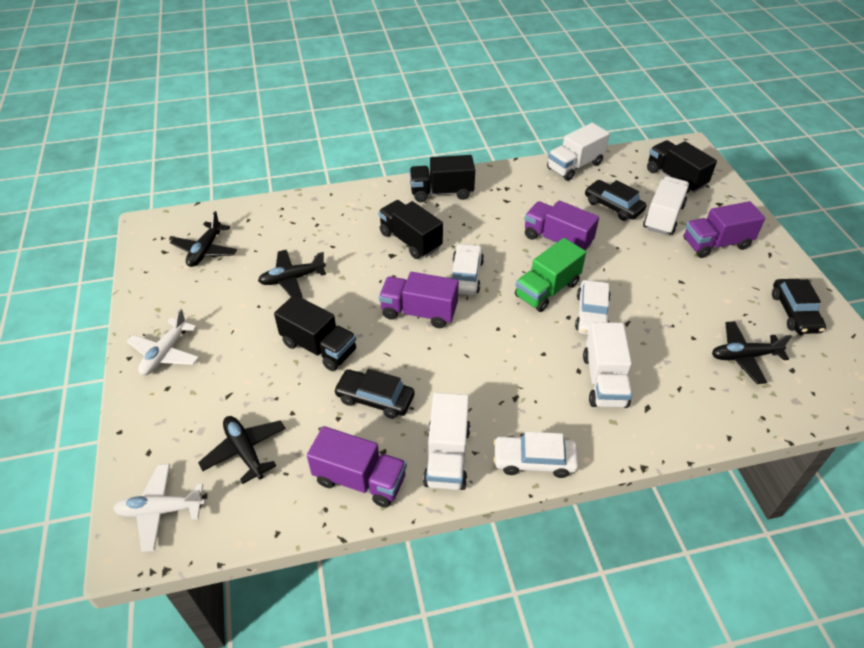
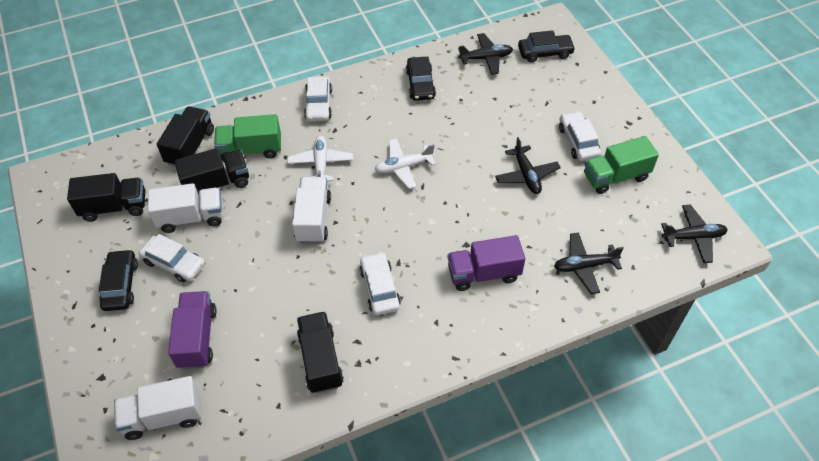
green truck: [515,238,586,312] = 1 -> [214,114,281,161] [584,136,659,194] = 2
purple truck: [307,426,407,508] [379,272,459,328] [524,201,599,251] [684,201,765,258] = 4 -> [168,291,217,369] [448,235,525,291] = 2
white car: [451,243,484,295] [493,432,579,478] [575,280,611,335] = 3 -> [139,234,205,283] [304,76,332,121] [359,252,401,315] [559,111,601,161] = 4
white truck: [423,392,470,490] [547,123,610,181] [583,322,632,408] [643,176,689,235] = 4 -> [114,376,202,440] [148,183,223,233] [292,177,331,244] = 3

